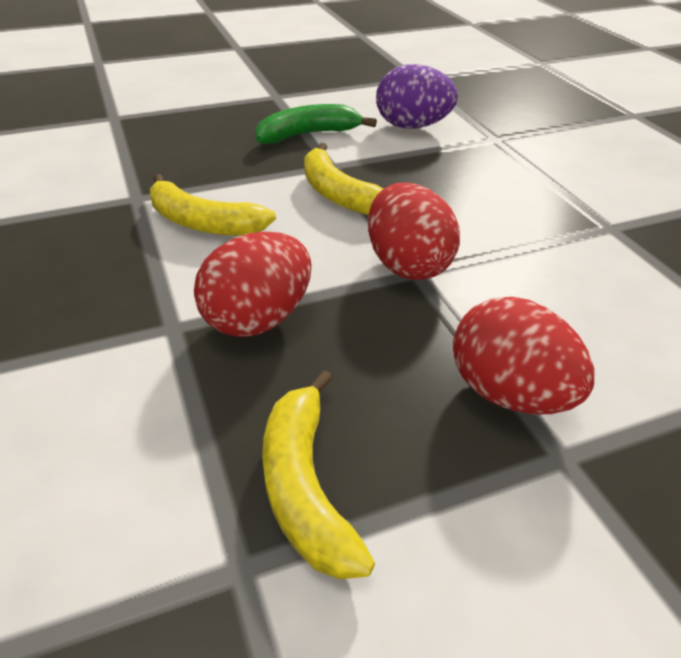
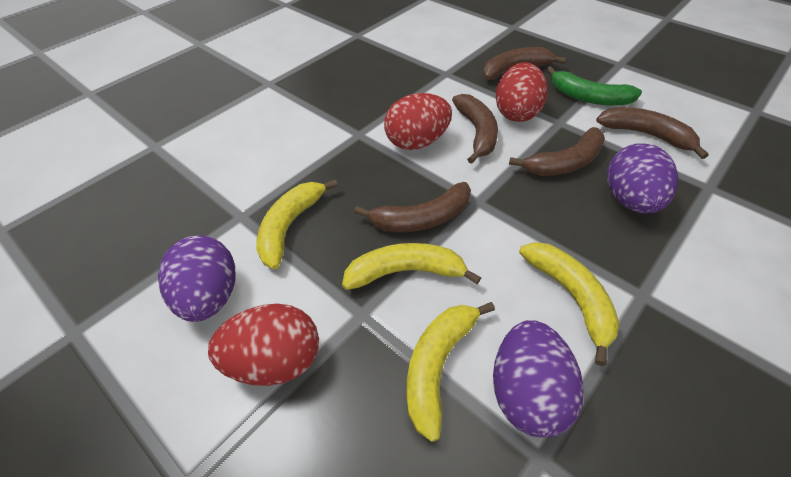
brown banana: none = 0 -> [354,182,471,232] [452,94,498,164] [483,47,566,80] [509,127,605,176] [596,107,709,159] = 5
purple egg: [376,64,458,129] = 1 -> [158,235,235,322] [493,320,584,437] [607,143,678,213] = 3
yellow banana: [150,174,276,236] [262,370,375,580] [304,143,384,215] = 3 -> [256,179,338,269] [342,243,481,290] [407,302,495,442] [519,242,619,366] = 4

